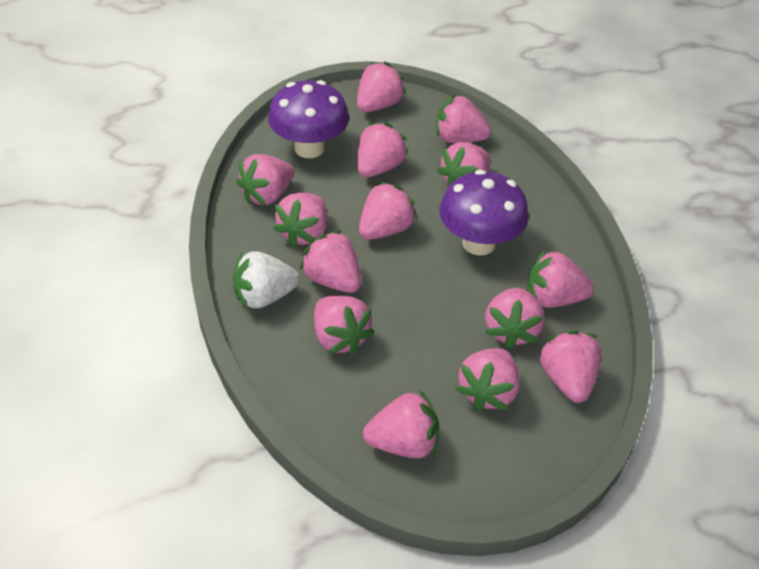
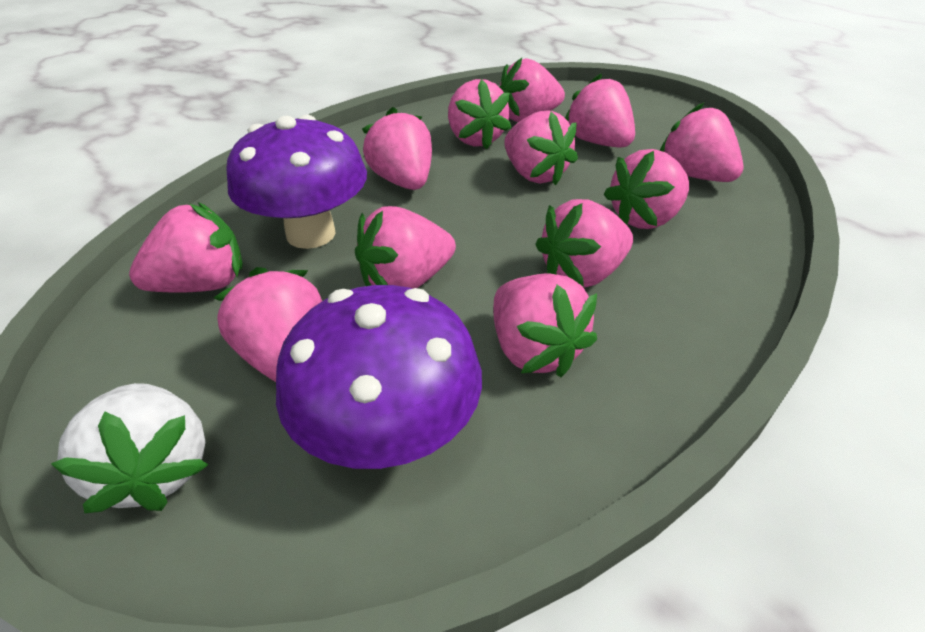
pink strawberry: [236,154,294,205] [273,193,327,247] [300,230,361,293] [314,296,375,355] [357,62,406,112] [358,122,409,177] [359,181,417,240] [363,390,439,458] [436,94,491,143] [437,142,491,187] [456,348,520,412] [485,288,544,349] [527,249,594,308] [538,330,602,403] = 14 -> [129,202,243,293] [213,267,322,382] [355,206,456,289] [362,107,432,190] [448,79,511,150] [493,273,597,377] [500,58,565,122] [504,110,578,186] [535,199,633,288] [565,74,635,148] [604,149,689,229] [660,103,743,182] = 12

